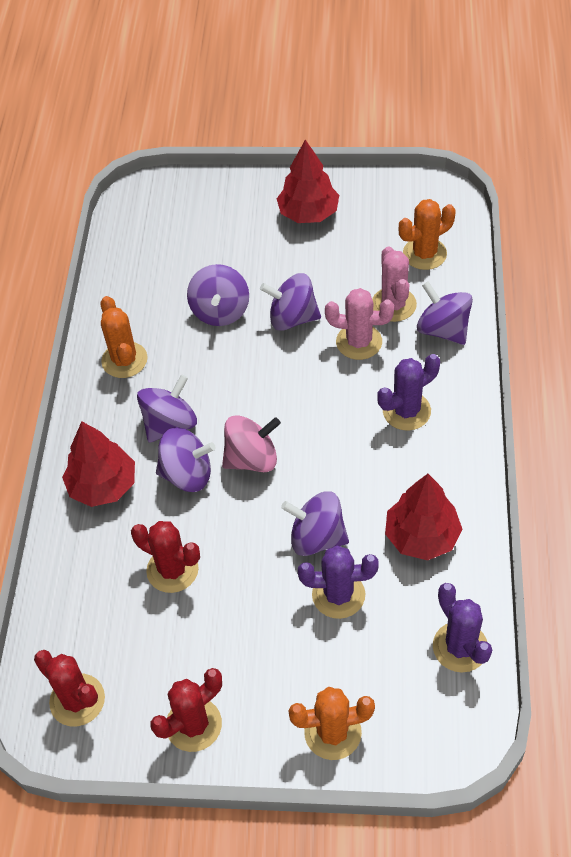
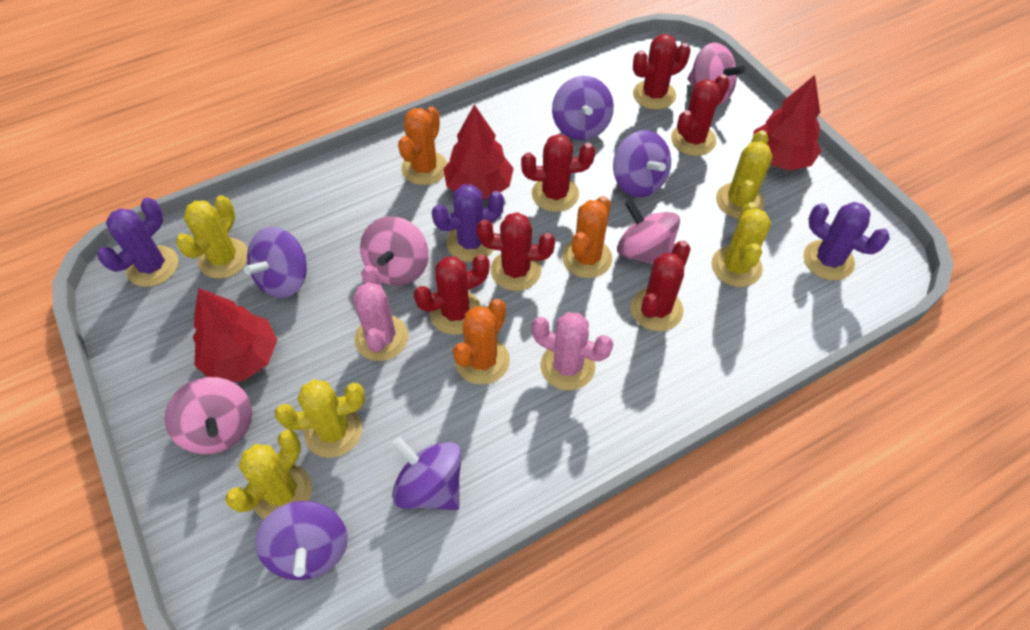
pink spinning top: [222,415,281,472] = 1 -> [165,377,252,454] [360,216,429,286] [617,199,680,265] [688,43,745,105] = 4
purple spinning top: [137,374,197,443] [156,427,216,492] [187,264,249,326] [260,273,321,331] [281,492,349,556] [417,281,473,345] = 6 -> [244,227,307,298] [255,501,348,580] [392,437,462,510] [552,76,614,140] [613,130,671,197] = 5
red cactus: [34,650,105,727] [131,521,200,593] [150,668,222,752] = 3 -> [414,254,490,335] [476,212,555,291] [521,134,595,212] [631,241,690,331] [633,34,691,110] [671,74,729,156] = 6
yellow cactus: none = 0 -> [176,195,248,279] [225,430,312,519] [275,379,365,458] [711,202,771,287] [716,130,772,219] = 5

